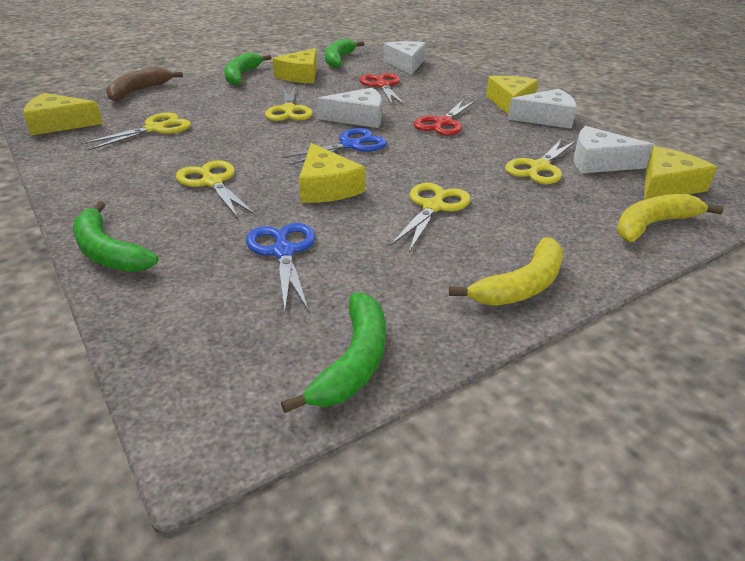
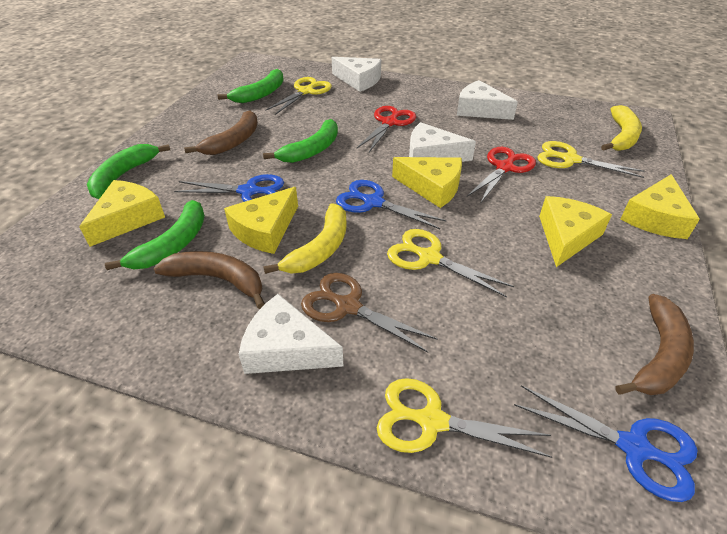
blue scissors: [246,223,315,312] [281,128,387,165] = 2 -> [174,174,284,202] [336,180,447,229] [514,385,697,502] = 3
brown banana: [106,67,183,101] = 1 -> [154,251,265,309] [184,110,258,155] [615,294,694,395] = 3
brown scissors: none = 0 -> [301,273,437,353] = 1
yellow scissors: [81,113,191,151] [176,160,255,218] [265,85,313,121] [390,183,471,252] [505,138,576,184] = 5 -> [265,77,332,115] [377,378,552,458] [387,229,514,298] [537,141,644,178] = 4

